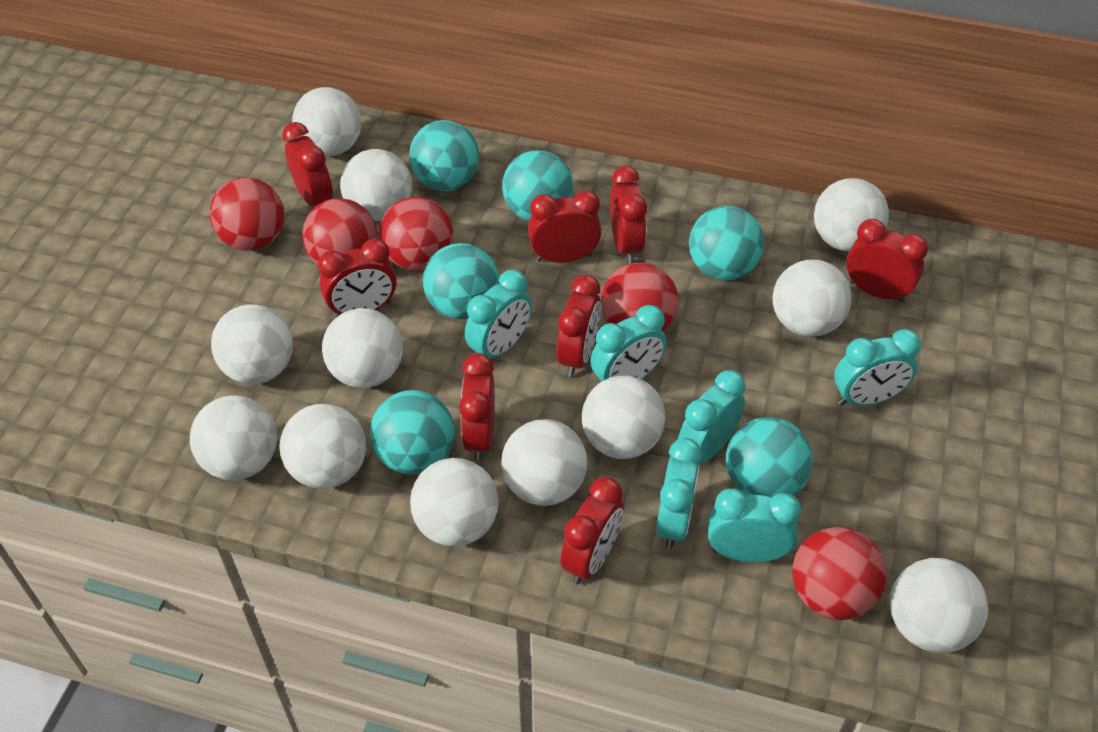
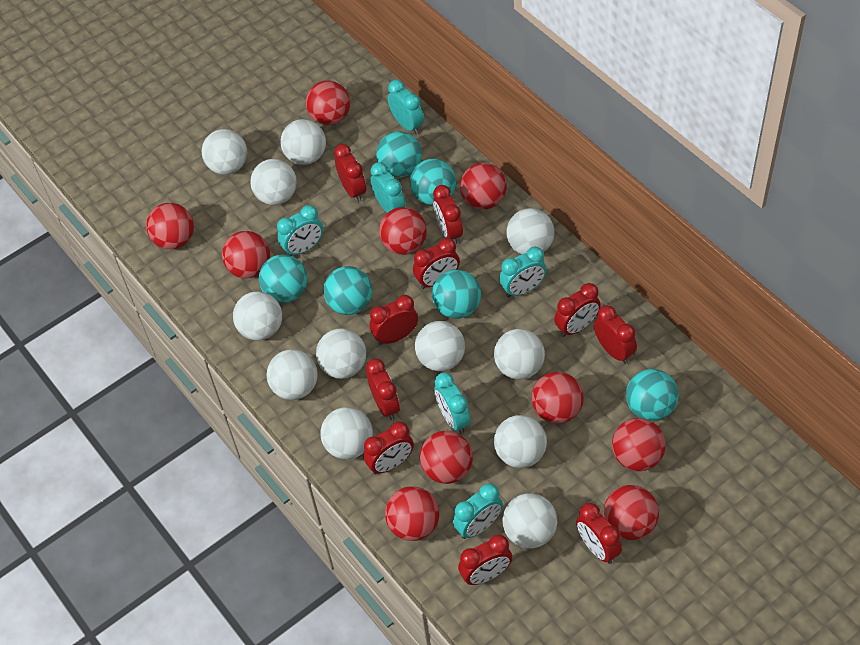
red ball: [209,177,285,251] [302,198,377,265] [379,197,453,271] [601,263,678,332] [792,527,887,620] = 5 -> [146,203,194,249] [222,231,270,279] [306,80,350,125] [379,207,427,255] [385,486,440,541] [420,431,473,484] [460,163,507,209] [532,372,584,424] [604,485,659,540] [612,418,666,471] = 10
red clock: [282,122,333,207] [318,239,397,318] [459,353,495,461] [528,190,602,263] [556,275,601,377] [560,477,624,584] [610,166,647,264] [846,219,928,303] = 8 -> [334,144,366,202] [363,422,414,474] [366,359,400,420] [370,295,418,345] [413,238,460,289] [433,185,463,244] [458,535,512,585] [554,283,601,337] [576,503,622,564] [594,305,637,364] = 10

